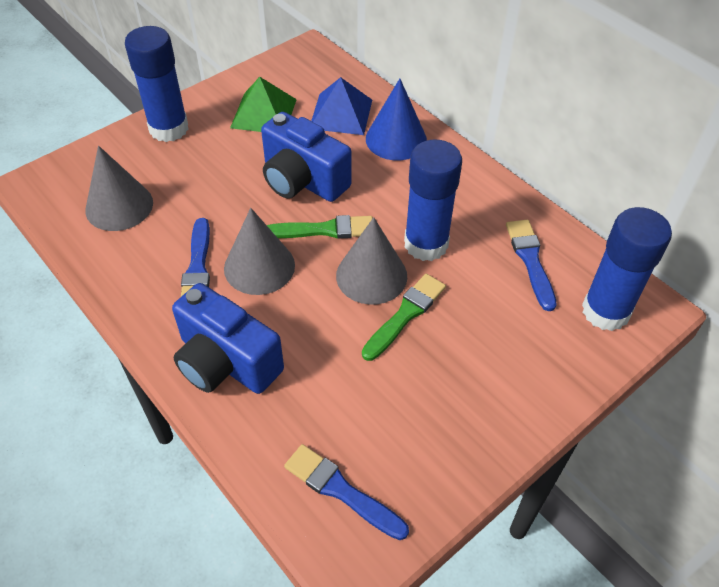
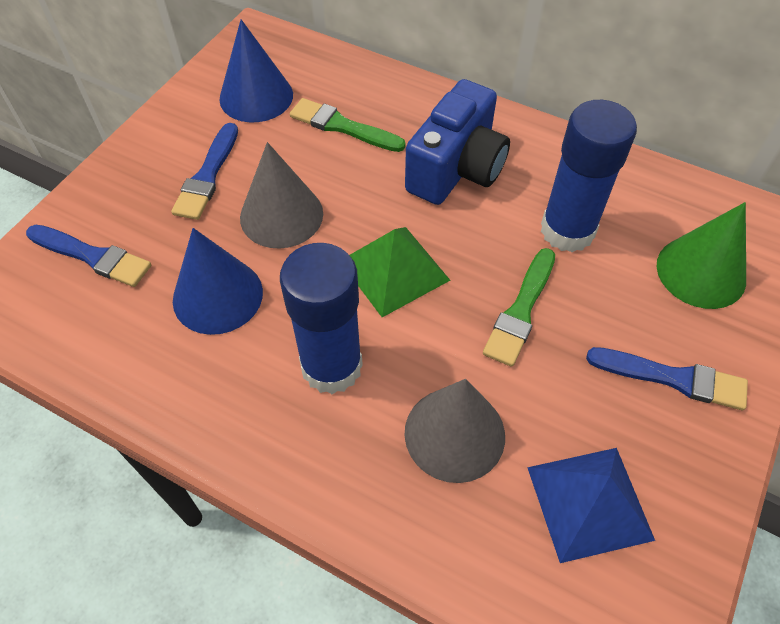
blue camera: [172,283,284,394] [261,112,351,202] = 2 -> [405,79,510,205] = 1
blue cone: [366,79,427,160] = 1 -> [173,228,263,335] [219,19,293,123] = 2
blue glue stick: [125,26,188,142] [404,139,462,261] [582,207,672,331] = 3 -> [280,243,363,394] [541,100,637,253] = 2
green cone: none = 0 -> [657,202,746,309] = 1
grey cone: [85,146,153,231] [224,208,295,295] [336,217,407,305] = 3 -> [240,142,323,249] [404,379,505,483] = 2

